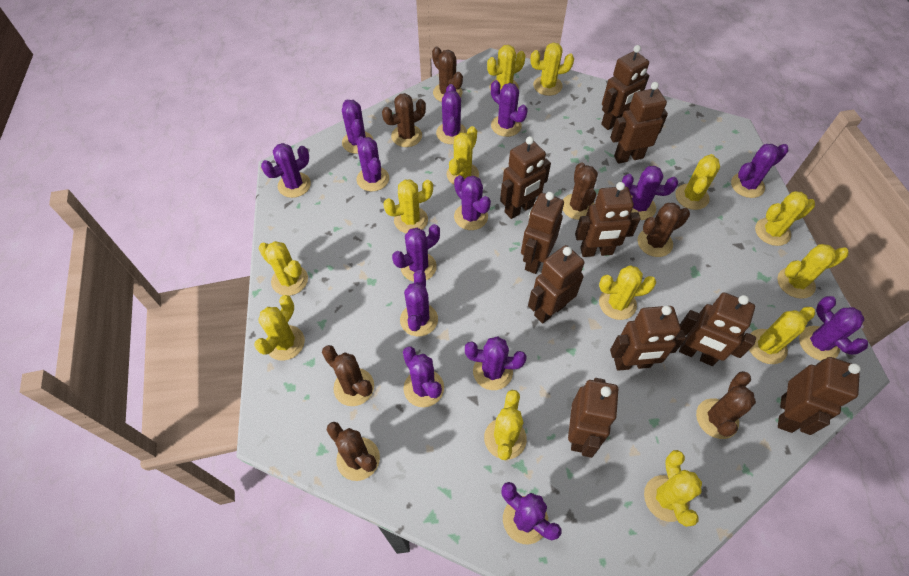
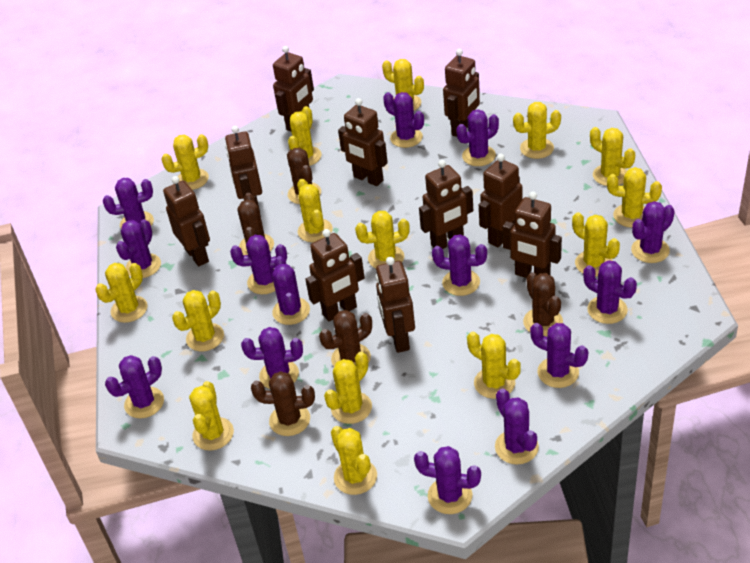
brown cactus: [322,345,374,406] [327,422,380,481] [382,93,426,147] [432,46,463,102] [563,162,598,220] [638,203,690,257] [696,371,756,439] = 7 -> [238,193,274,255] [251,371,315,436] [287,148,321,204] [319,310,372,367] [523,272,563,336] = 5
yellow cactus: [254,295,305,360] [259,241,308,296] [383,179,433,233] [446,126,479,184] [484,390,527,460] [487,45,525,91] [530,43,574,96] [599,265,656,320] [644,450,702,527] [675,154,720,210] [749,307,815,364] [755,191,815,246] [777,244,848,299] = 13 -> [95,263,148,323] [161,134,209,190] [172,290,224,351] [189,381,234,451] [288,106,321,166] [297,179,333,242] [324,352,372,424] [331,426,377,495] [355,211,410,268] [382,59,424,111] [467,332,521,399] [513,102,561,159] [572,212,620,276] [590,127,635,186] [607,167,662,228] = 15

